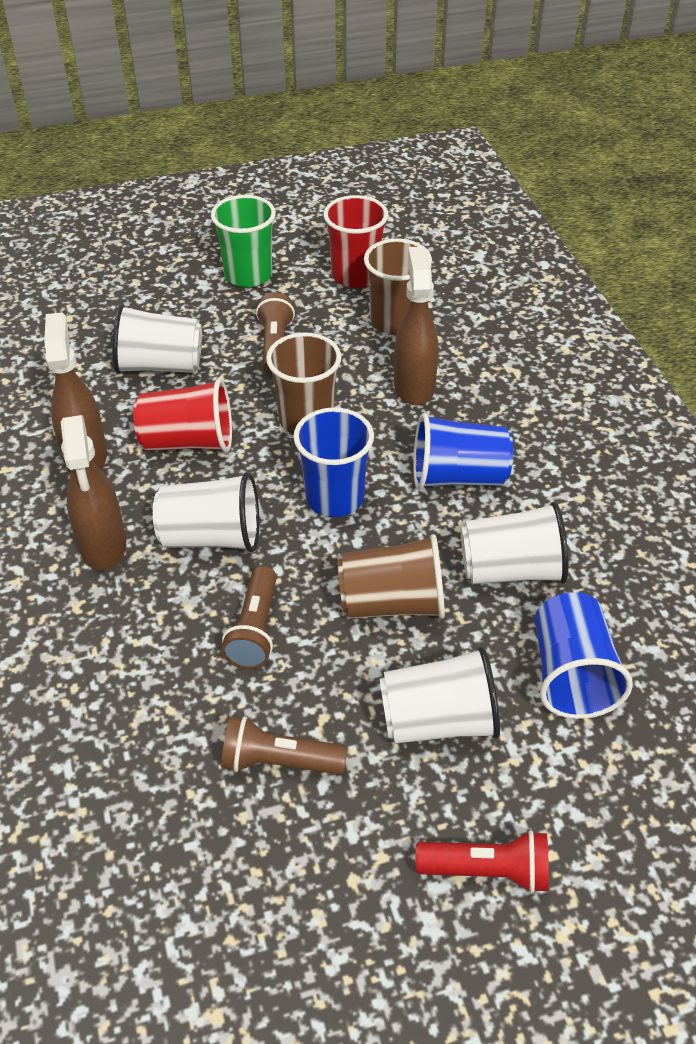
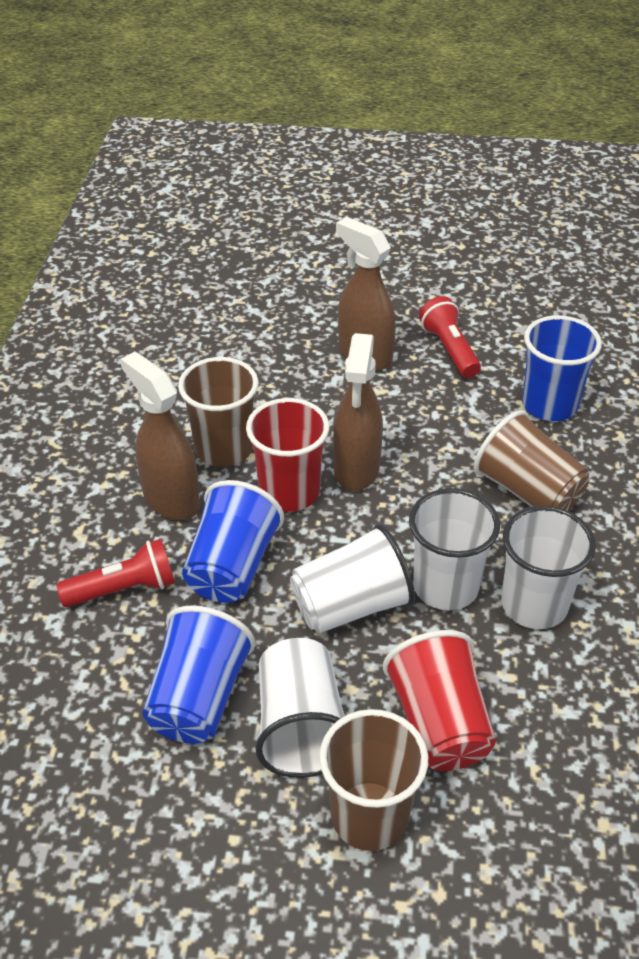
brown flashlight: [221,566,277,669] [221,716,347,775] [256,292,295,374] = 3 -> none = 0
green cup: [211,195,276,287] = 1 -> none = 0
red flashlight: [415,830,549,893] = 1 -> [56,539,175,607] [419,296,481,378] = 2

